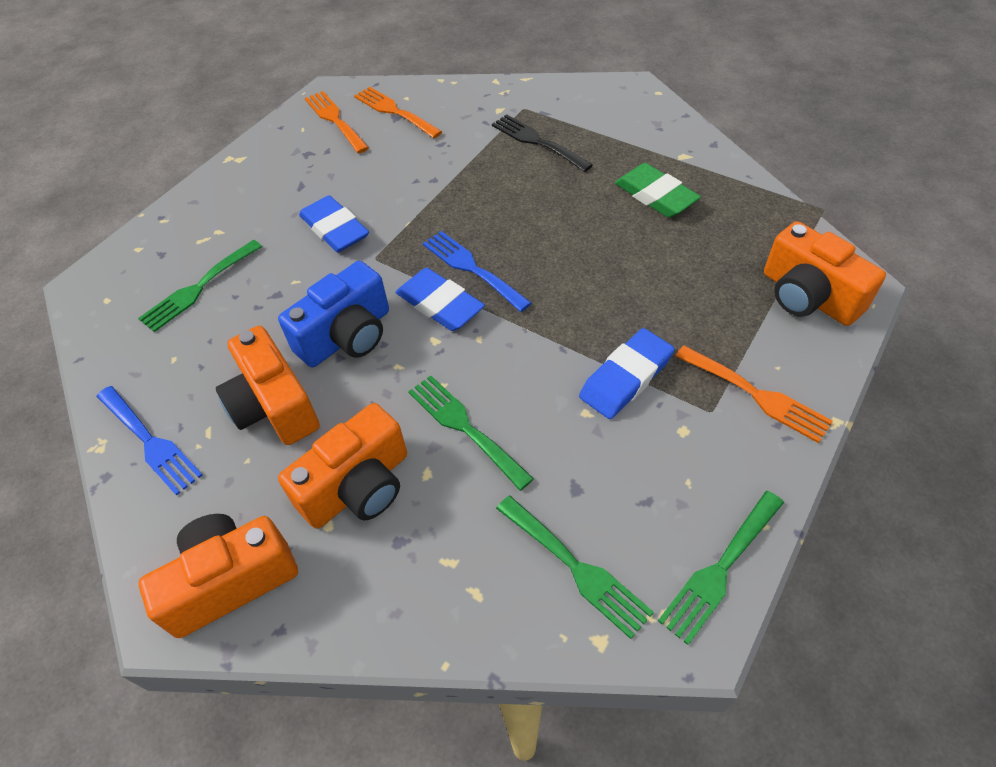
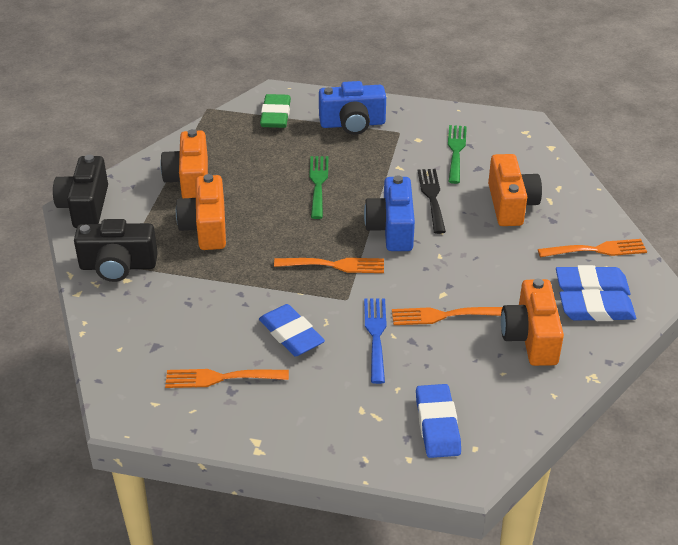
black camera: none = 0 -> [53,155,108,228] [74,219,158,282] = 2
blue camera: [278,261,389,367] = 1 -> [319,81,386,135] [364,175,415,251] = 2
blue eraser: [299,195,369,252] [395,268,485,331] [579,328,675,419] = 3 -> [259,304,325,356] [416,384,461,458] [556,265,631,295] [559,289,636,321] = 4
blue fork: [97,386,202,496] [423,231,531,312] = 2 -> [364,298,387,384] = 1
green fork: [138,240,262,332] [408,375,534,491] [496,496,654,639] [658,491,784,645] = 4 -> [309,156,329,219] [448,125,467,184] = 2
orange fork: [305,91,369,153] [354,87,442,138] [675,345,833,443] = 3 -> [165,369,289,388] [274,258,384,273] [392,307,503,325] [538,239,647,257] = 4

